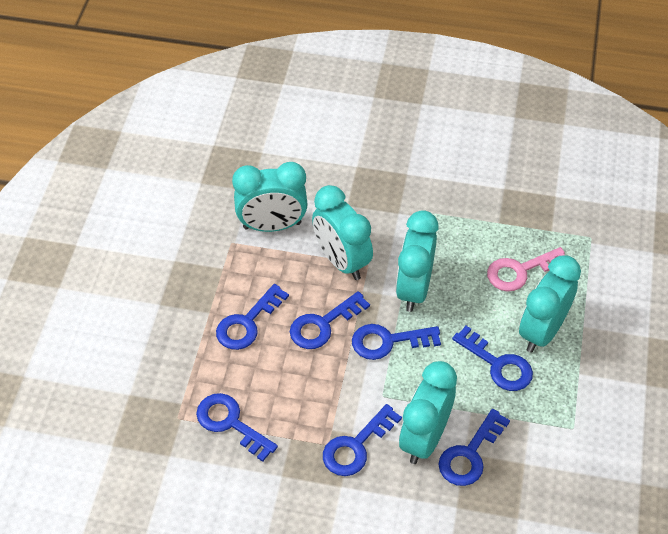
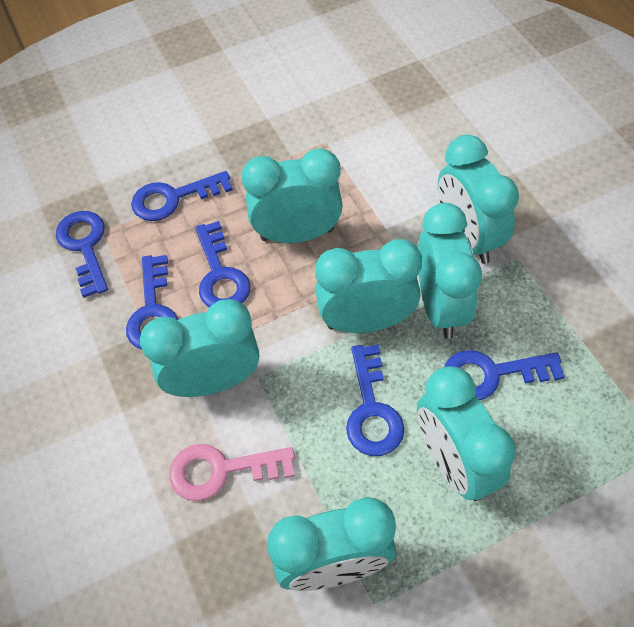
blue key: [196,393,278,462] [216,284,289,350] [290,291,370,349] [323,404,402,476] [352,324,441,360] [438,409,510,486] [452,326,533,391] = 7 -> [56,211,108,298] [126,255,178,349] [131,171,233,221] [195,221,250,307] [346,344,404,456] [445,350,565,400] = 6
turquoise clock: [232,162,308,232] [312,185,373,280] [396,210,439,312] [399,361,457,464] [519,255,581,353] = 5 -> [140,299,259,397] [242,148,343,243] [267,497,396,591] [315,239,422,333] [417,366,516,501] [418,203,482,339] [438,135,519,264] = 7

